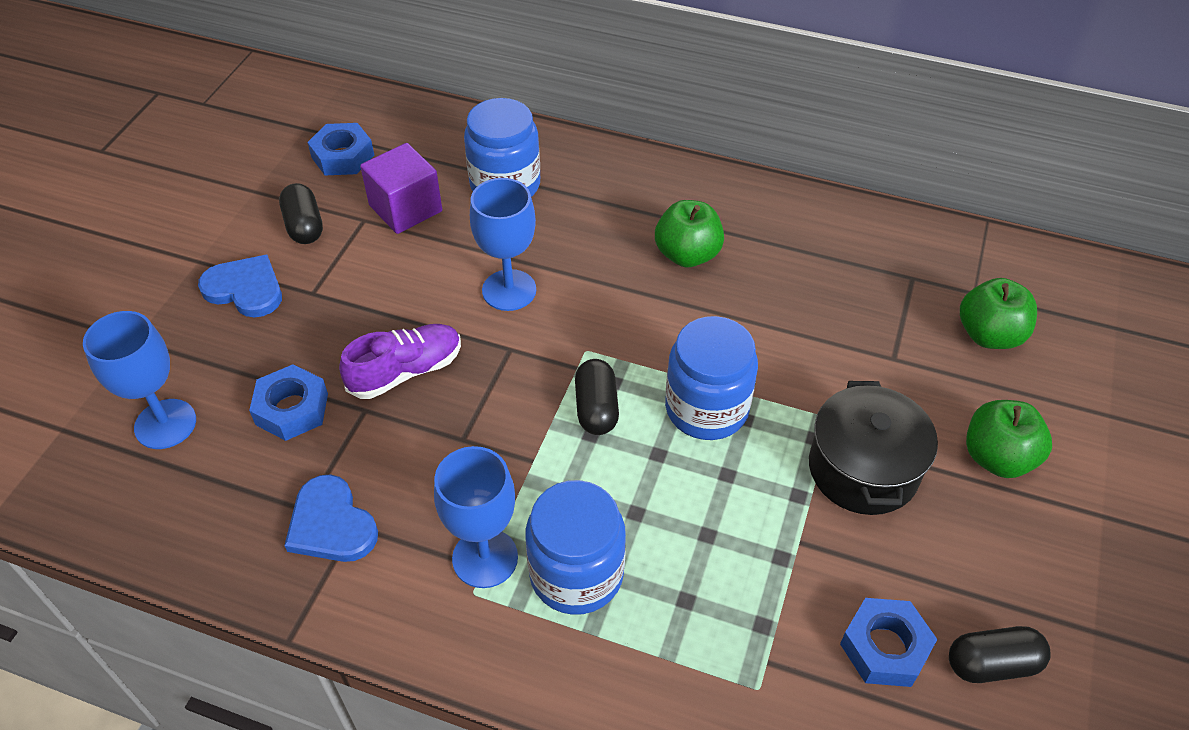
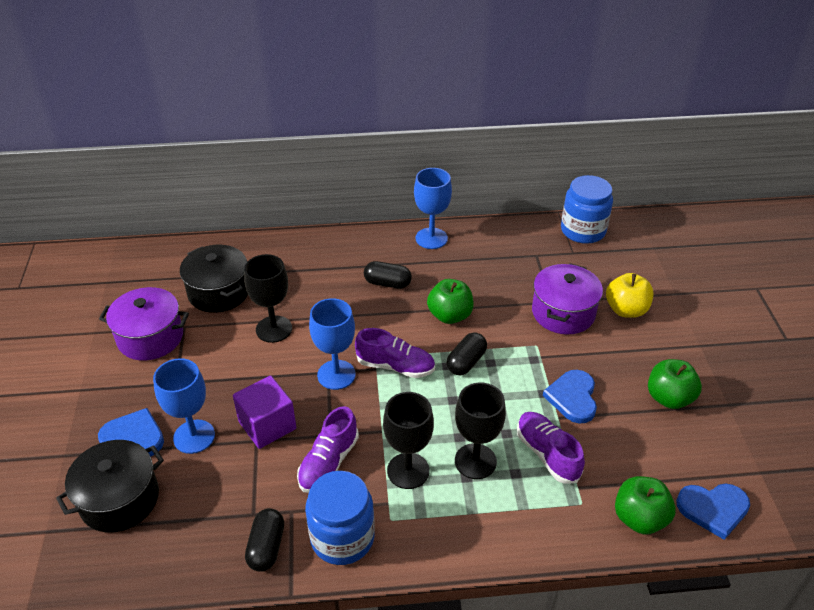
black goblet: none = 0 -> [244,254,292,343] [383,392,434,489] [455,382,506,479] = 3
black pot: [809,381,938,515] = 1 -> [56,440,164,533] [180,245,248,313] = 2
blue heart: [198,255,282,317] [284,474,378,562] = 2 -> [98,408,164,457] [543,370,597,424] [676,484,750,540] = 3
blue jar: [464,98,540,197] [525,480,626,615] [665,316,758,440] = 3 -> [305,471,375,565] [561,175,613,244] = 2
blue nut: [249,364,328,441] [307,123,374,175] [840,598,937,687] = 3 -> none = 0
purple pot: none = 0 -> [99,287,189,361] [532,263,603,335] = 2
purple shoe: [339,324,461,399] = 1 -> [297,406,359,493] [355,328,435,378] [517,412,585,484] = 3
yellow apple: none = 0 -> [606,273,653,318] = 1

